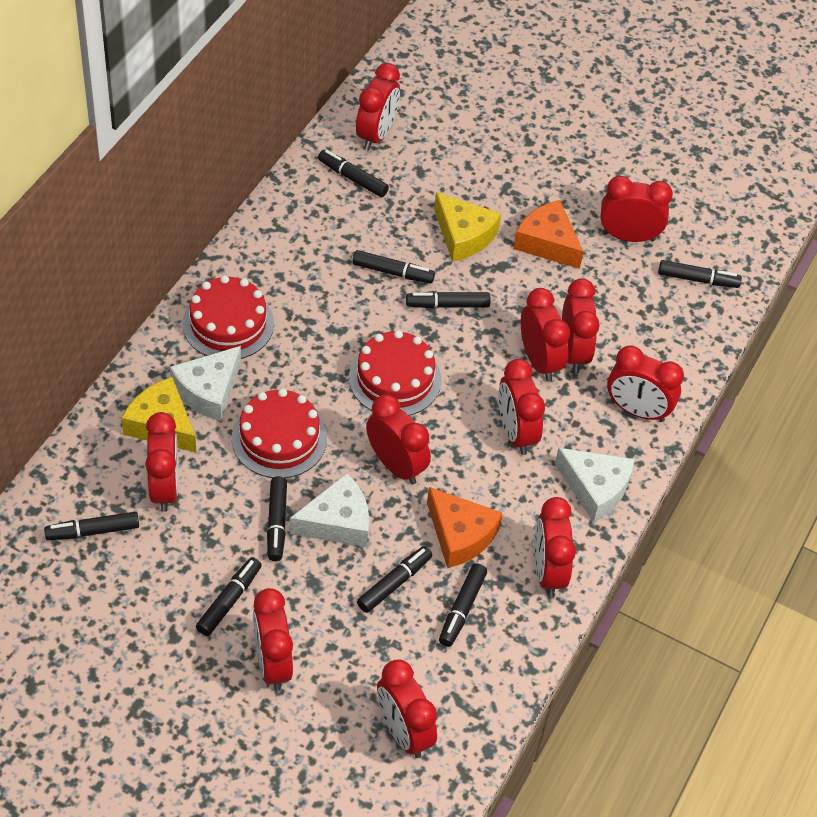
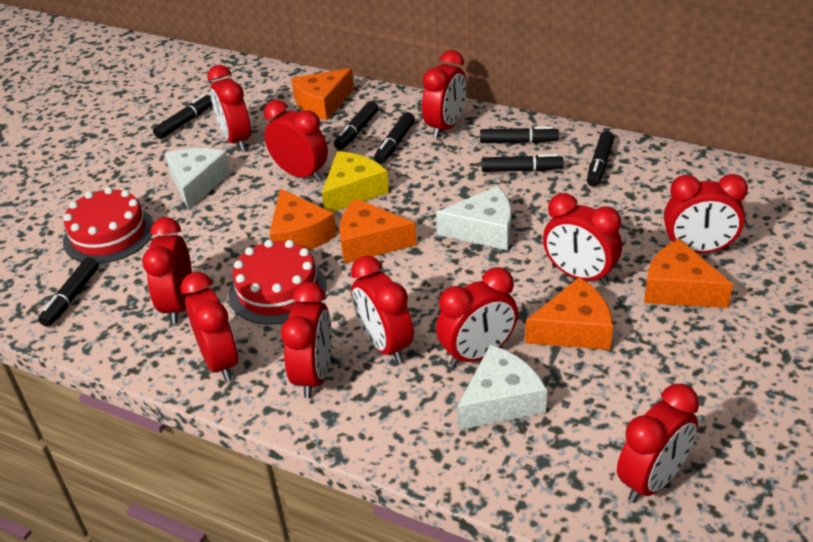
black marker: [44,512,139,540] [196,557,262,636] [267,476,287,561] [318,150,389,197] [353,250,435,283] [357,546,433,613] [406,292,491,308] [439,563,487,647] [658,260,742,288] = 9 -> [38,257,99,327] [153,94,212,139] [334,101,379,150] [374,112,415,164] [480,126,559,143] [482,154,564,172] [587,131,614,187] = 7
orange cheese: [427,487,502,568] [513,200,584,269] = 2 -> [269,189,337,250] [291,68,354,120] [339,199,417,263] [525,277,613,350] [644,239,733,308] = 5
red cake: [182,275,274,359] [232,388,327,478] [349,330,442,416] = 3 -> [63,187,154,264] [229,240,326,325] = 2
yellow cheese: [122,377,196,452] [434,192,501,262] = 2 -> [322,151,389,212] = 1

